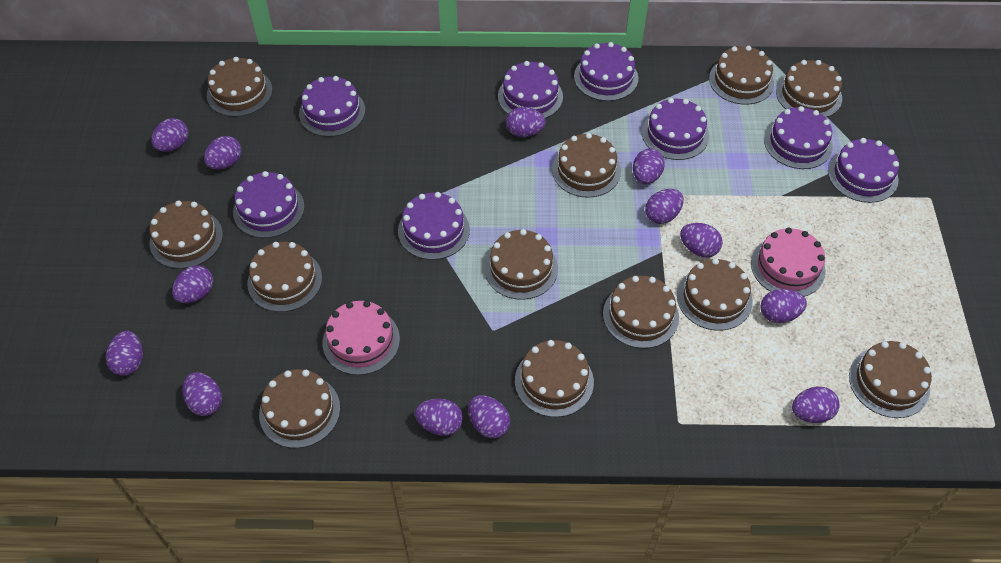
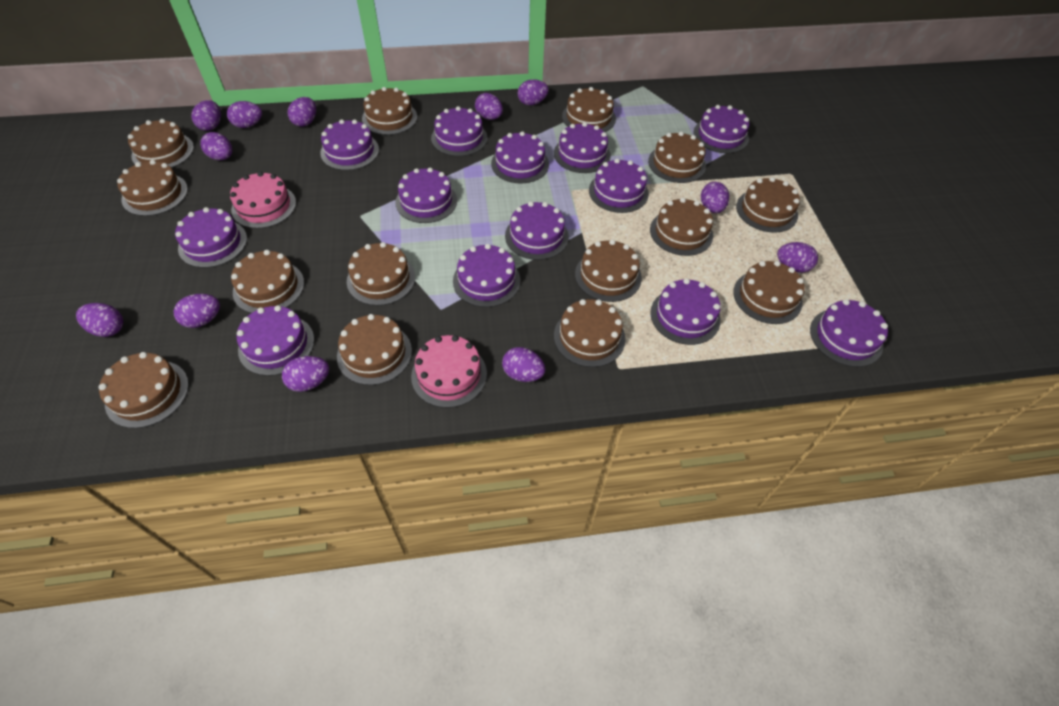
brown cake: [150,200,223,269] [207,57,272,117] [247,242,322,312] [259,369,340,448] [484,229,558,300] [515,340,594,417] [552,133,621,198] [603,276,679,348] [677,258,753,331] [709,46,774,105] [776,60,842,118] [849,341,932,418] = 12 -> [98,352,189,428] [117,160,188,216] [128,119,194,168] [231,250,304,313] [337,314,412,385] [347,242,415,306] [362,87,417,135] [554,299,626,367] [562,87,616,132] [575,240,642,302] [648,132,706,183] [650,198,713,256] [733,261,805,324] [736,177,800,233] = 14
purple cake: [233,171,305,238] [299,76,365,137] [398,192,470,260] [498,61,563,118] [574,42,638,101] [642,98,709,160] [764,106,833,169] [828,138,899,203] = 8 -> [175,207,247,268] [237,305,314,376] [320,119,379,170] [395,167,457,223] [431,106,487,156] [453,244,520,307] [491,131,549,183] [505,202,569,260] [554,122,611,173] [589,159,649,213] [650,278,721,345] [693,105,749,153] [810,299,888,367] = 13
purple egg: [106,331,143,376] [151,118,189,152] [172,265,213,303] [182,372,222,416] [204,136,241,170] [415,399,463,436] [468,395,510,438] [506,107,546,137] [633,149,665,184] [645,189,684,224] [680,223,722,257] [760,289,807,323] [792,387,840,423] = 13 -> [76,303,123,337] [174,294,220,328] [191,100,221,131] [200,132,232,160] [227,101,262,128] [282,356,329,392] [288,97,316,127] [475,93,503,120] [502,347,545,382] [517,79,549,105] [701,182,729,213] [777,242,818,273] = 12

